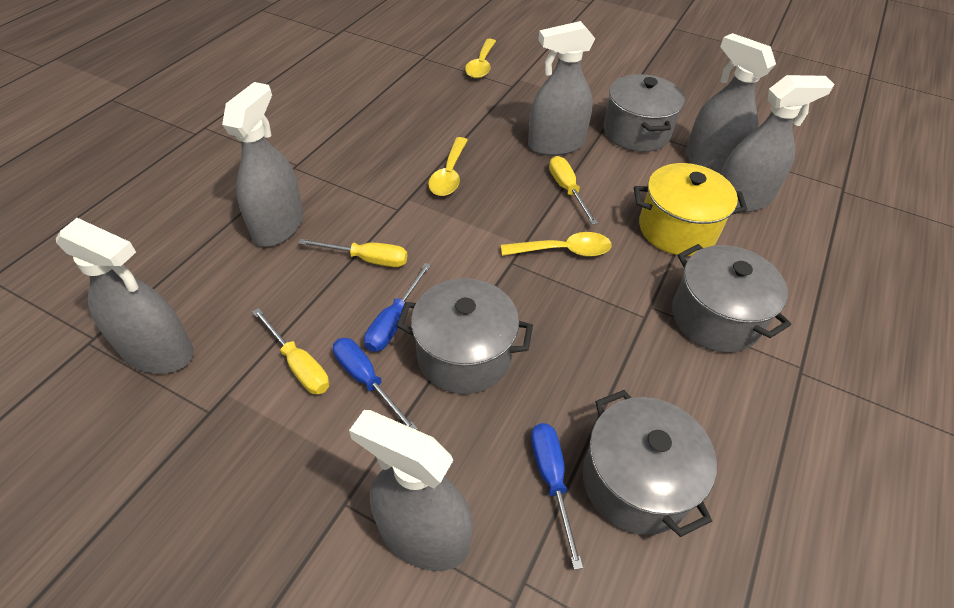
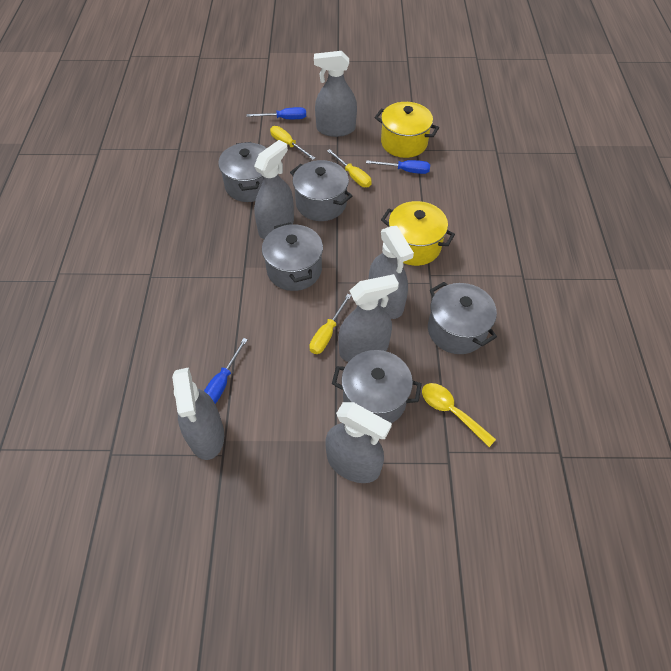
grey pot: [397,278,533,394] [583,390,717,537] [604,74,685,152] [672,244,791,353] = 4 -> [218,142,267,202] [262,222,323,291] [290,160,352,221] [332,350,422,423] [428,282,497,354] = 5
yellow pot: [634,163,747,256] = 1 -> [375,102,439,158] [381,201,455,266] = 2
yellow spoon: [428,137,468,196] [465,39,496,78] [501,232,612,257] = 3 -> [422,383,496,447] = 1

